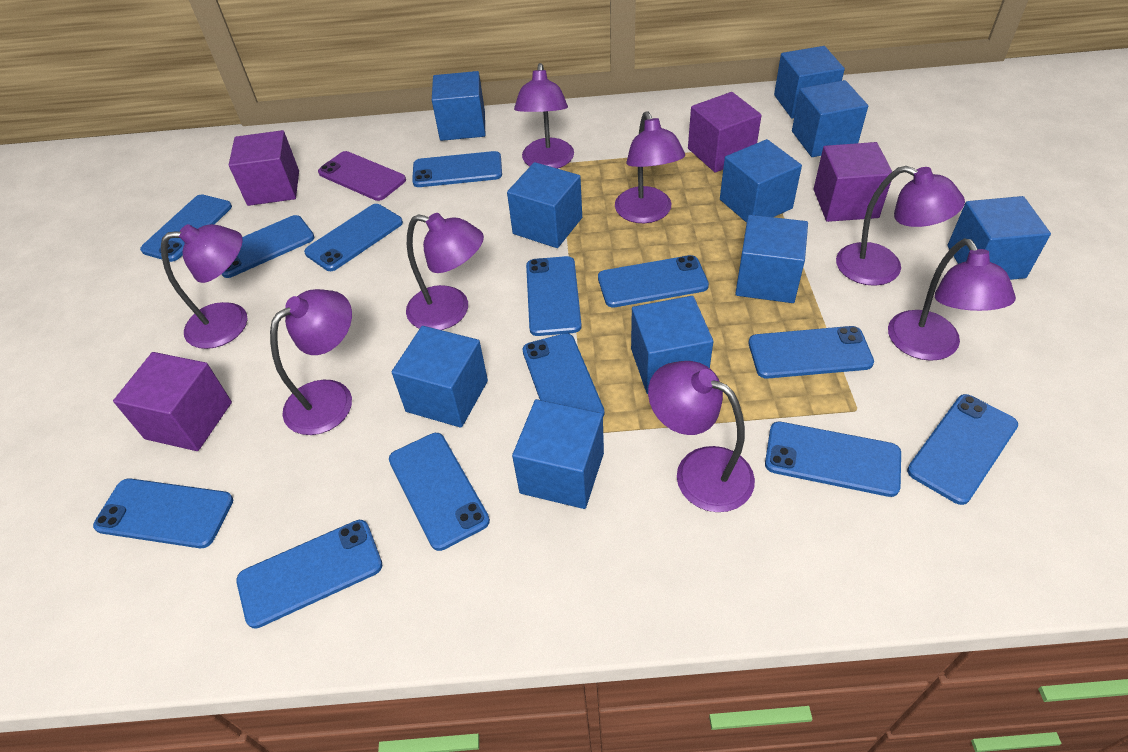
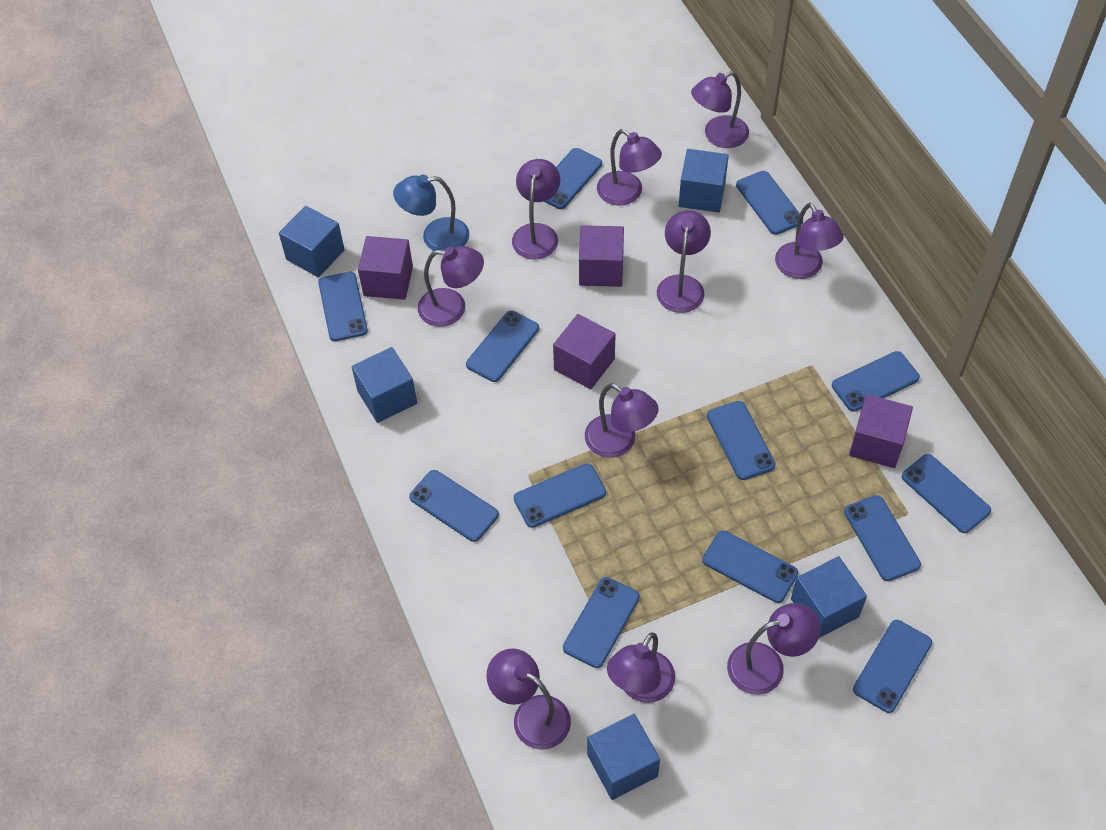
blue cube: [392,326,488,428] [432,71,485,141] [507,162,582,248] [512,399,604,509] [631,296,713,394] [720,139,802,223] [735,215,808,303] [774,46,845,119] [792,80,868,157] [947,196,1051,280] = 10 -> [279,206,345,277] [352,347,417,423] [587,714,660,800] [679,149,729,213] [791,556,867,638] = 5
blue lamp: none = 0 -> [393,175,469,251] = 1
purple lamp: [161,224,247,349] [270,289,352,435] [406,213,484,330] [514,63,574,169] [615,112,685,223] [648,361,755,512] [836,166,965,286] [888,238,1016,361] = 8 -> [418,246,484,327] [486,648,571,750] [512,159,560,260] [585,383,659,458] [597,129,662,206] [607,632,675,703] [657,210,711,313] [691,71,749,148] [727,603,820,695] [775,203,844,279] = 10
purple phone: [318,151,406,201] = 1 -> none = 0

